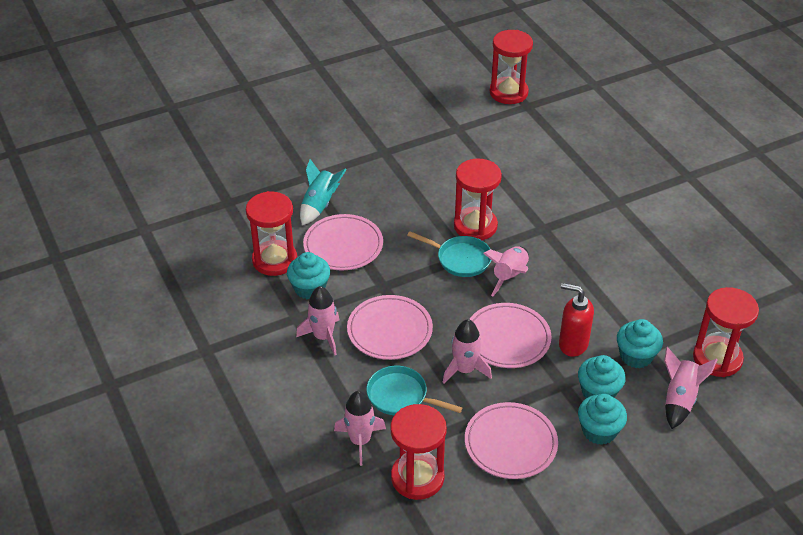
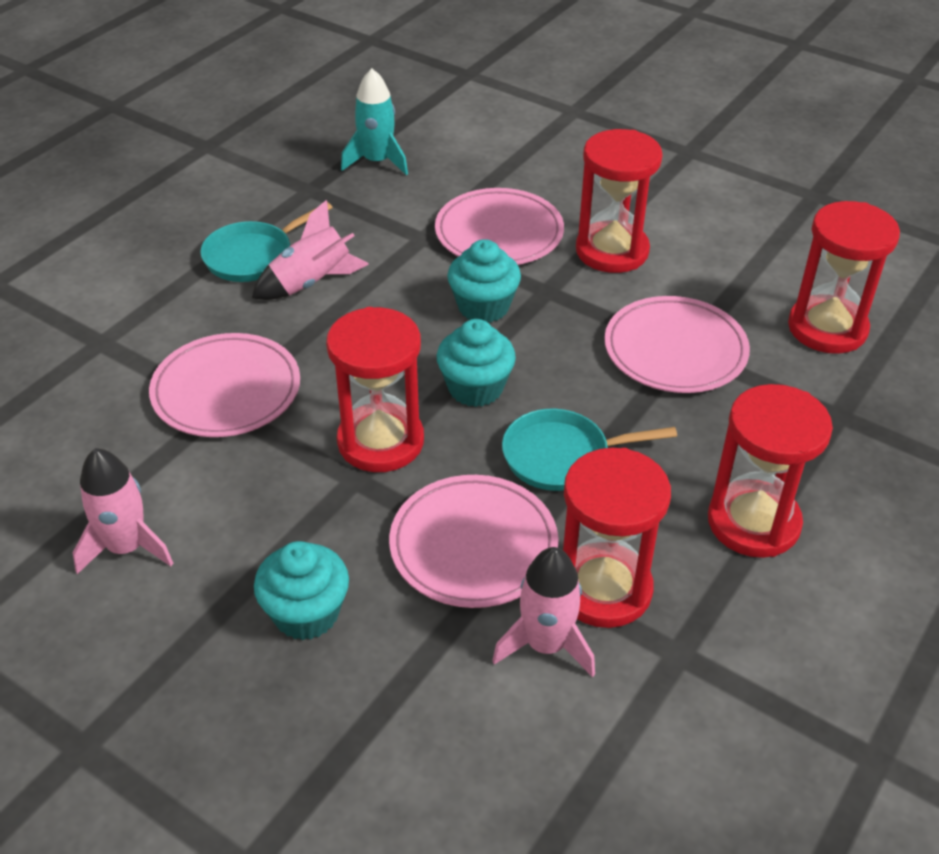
pink rocket: [296,286,339,355] [334,391,386,466] [442,319,492,384] [483,246,529,296] [664,347,718,429] = 5 -> [73,448,173,574] [252,200,369,300] [492,547,595,677] = 3
red soap dispenser: [559,283,594,357] = 1 -> none = 0
turquoise cupcake: [287,252,330,299] [578,355,626,398] [578,394,627,445] [617,319,663,368] = 4 -> [254,541,349,640] [437,319,516,407] [447,239,521,323] = 3

